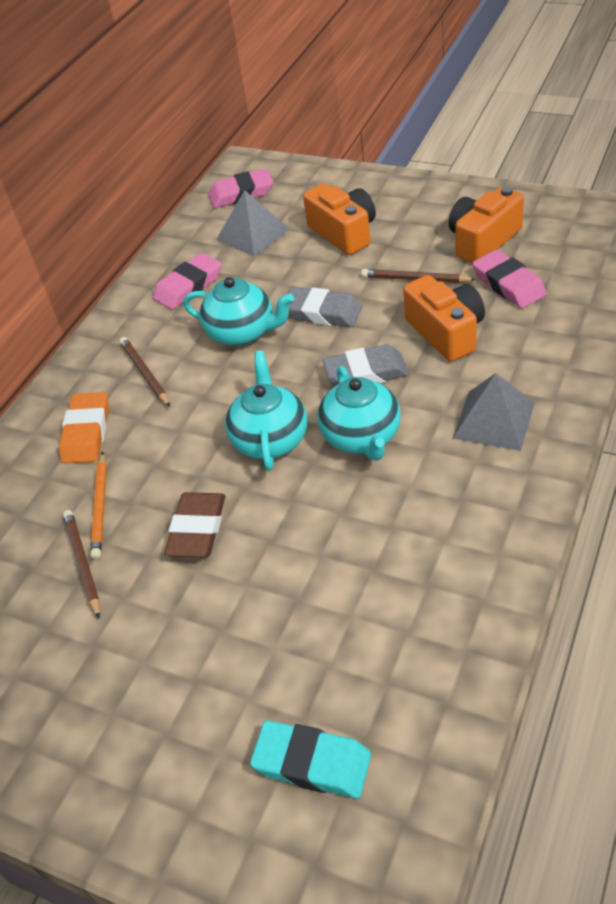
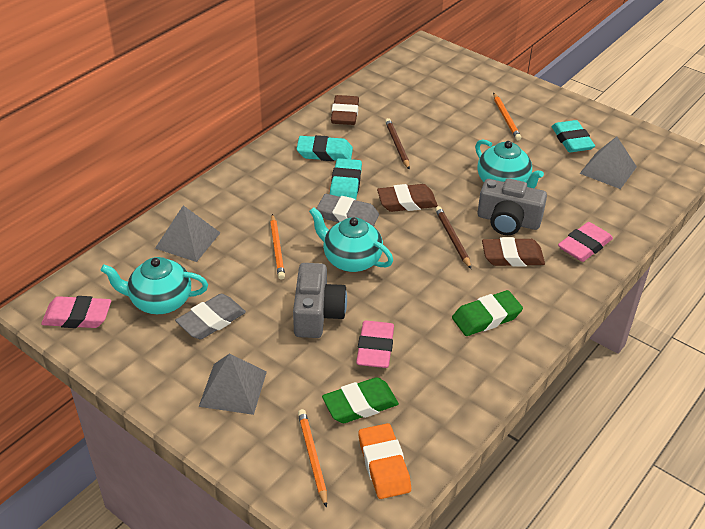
brown eraser: [164,492,225,558] = 1 -> [331,95,359,125] [377,184,438,212] [482,237,545,267] = 3
brown pencil: [63,510,100,618] [120,337,170,407] [361,269,476,283] = 3 -> [385,118,410,170] [435,206,471,269] = 2
green eraser: none = 0 -> [322,377,399,423] [452,290,523,336] = 2
grey camera: none = 0 -> [293,263,347,338] [477,179,547,235] = 2
grey pyramid: [216,190,290,256] [452,373,535,451] = 2 -> [155,205,220,262] [199,353,267,415] [579,136,637,189] = 3
orange camera: [303,183,376,255] [403,275,485,362] [449,186,524,263] = 3 -> none = 0
orange pencil: [90,452,107,559] = 1 -> [270,214,285,280] [298,409,327,508] [493,93,521,140] = 3
turquoise eraser: [250,720,371,798] = 1 -> [297,135,353,161] [330,158,362,200] [552,120,595,152] = 3

